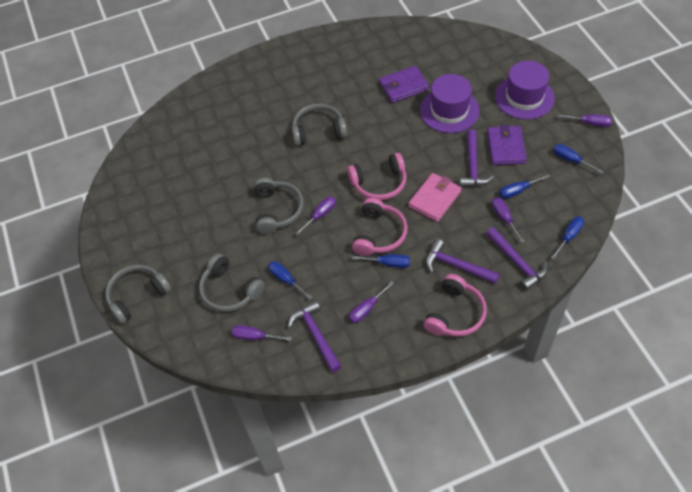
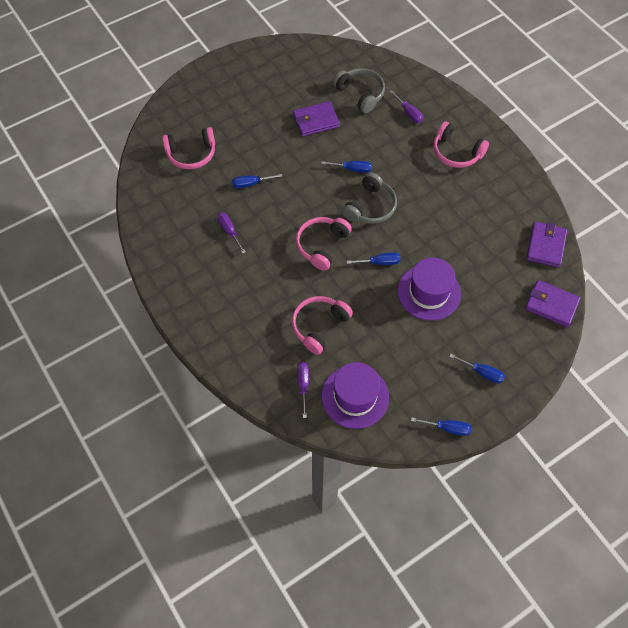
grey headphones: [105,265,172,324] [199,254,265,312] [254,178,304,234] [292,104,347,146] = 4 -> [333,68,385,113] [342,172,397,224] = 2
pink headphones: [347,153,406,200] [352,198,407,256] [424,274,487,336] = 3 -> [162,127,215,169] [292,296,353,355] [296,217,352,271] [433,121,489,168] = 4
pink wallet: [408,173,462,222] = 1 -> none = 0
purple hammer: [288,300,342,372] [426,239,500,284] [460,130,494,187] [486,227,548,291] = 4 -> none = 0
purple screwdriver: [231,325,292,341] [295,196,336,236] [349,281,394,323] [492,197,524,243] [558,114,612,127] = 5 -> [217,212,246,254] [297,362,309,418] [390,90,423,123] = 3
purple wallet: [379,66,429,103] [487,124,527,165] = 2 -> [293,101,340,137] [525,280,580,327] [526,222,567,268] = 3

